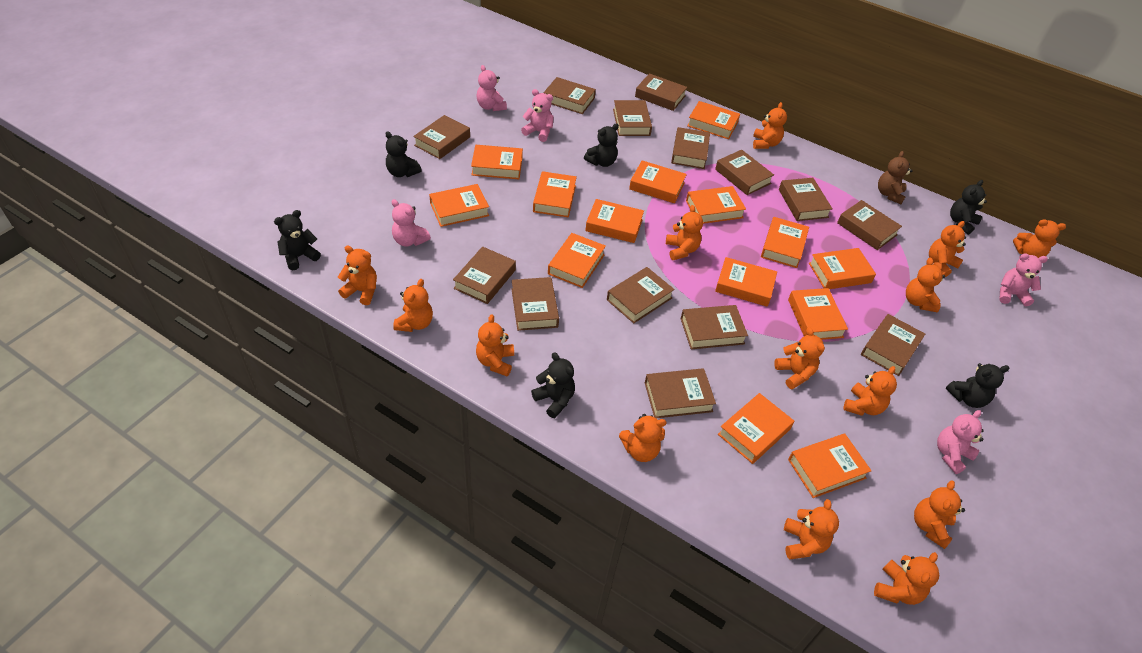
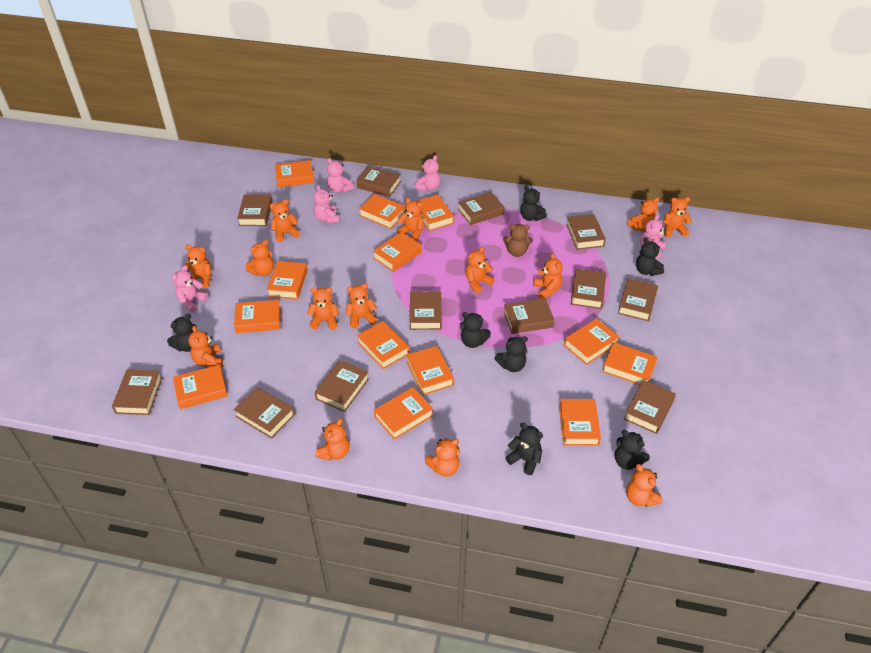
black teddy bear: [274,210,321,270] [385,131,422,177] [531,352,575,418] [584,123,619,167] [946,363,1009,408] [950,180,987,235] = 6 -> [167,314,197,352] [460,312,491,348] [495,337,528,372] [505,423,543,475] [520,185,547,221] [615,430,650,470] [636,237,664,276] = 7
brown book: [413,115,470,159] [453,246,516,304] [512,277,559,331] [544,77,596,114] [607,267,675,323] [613,100,652,136] [635,73,687,111] [645,368,716,418] [671,127,710,169] [681,305,748,349] [715,150,774,195] [779,178,833,221] [837,200,902,250] [861,314,925,376] = 14 -> [112,370,162,415] [234,387,295,439] [237,194,272,226] [315,360,369,412] [356,166,401,197] [410,291,442,330] [458,192,505,225] [503,298,555,334] [566,214,606,250] [571,269,606,309] [618,278,658,321] [624,380,676,434] = 12
orange book: [429,184,489,227] [471,145,523,179] [533,171,577,218] [548,233,606,288] [585,199,644,243] [629,160,687,203] [686,186,746,224] [687,101,740,139] [715,257,777,307] [718,393,794,464] [761,217,809,268] [788,288,848,340] [788,434,871,498] [809,248,876,289] = 14 -> [173,365,228,409] [234,300,281,333] [267,261,308,299] [274,160,314,188] [357,321,410,369] [359,194,406,229] [373,232,422,272] [374,387,433,440] [406,346,454,395] [416,194,454,231] [559,399,601,446] [564,318,620,365] [602,342,658,385] = 13

